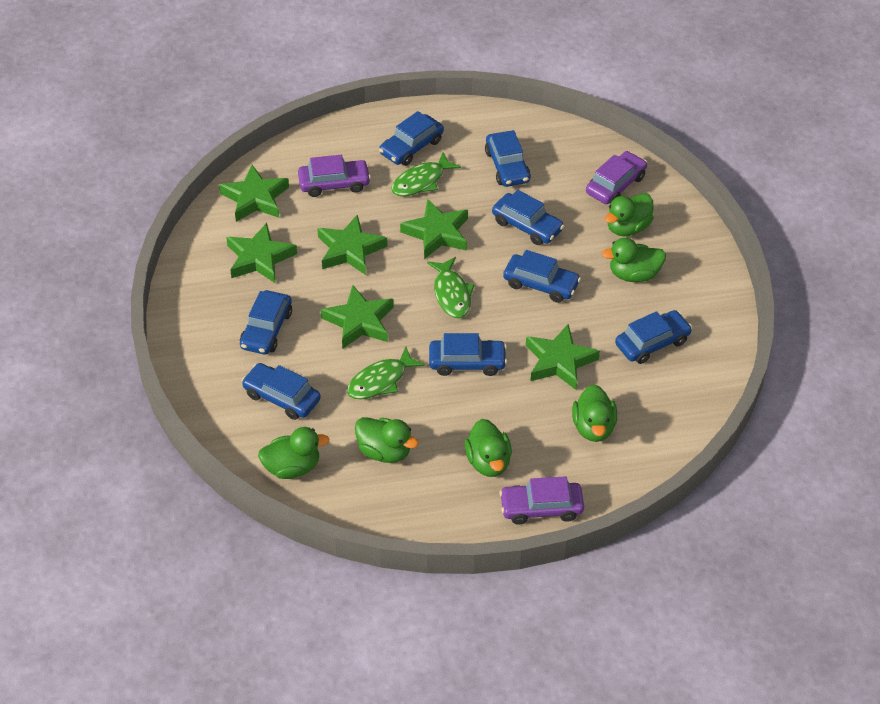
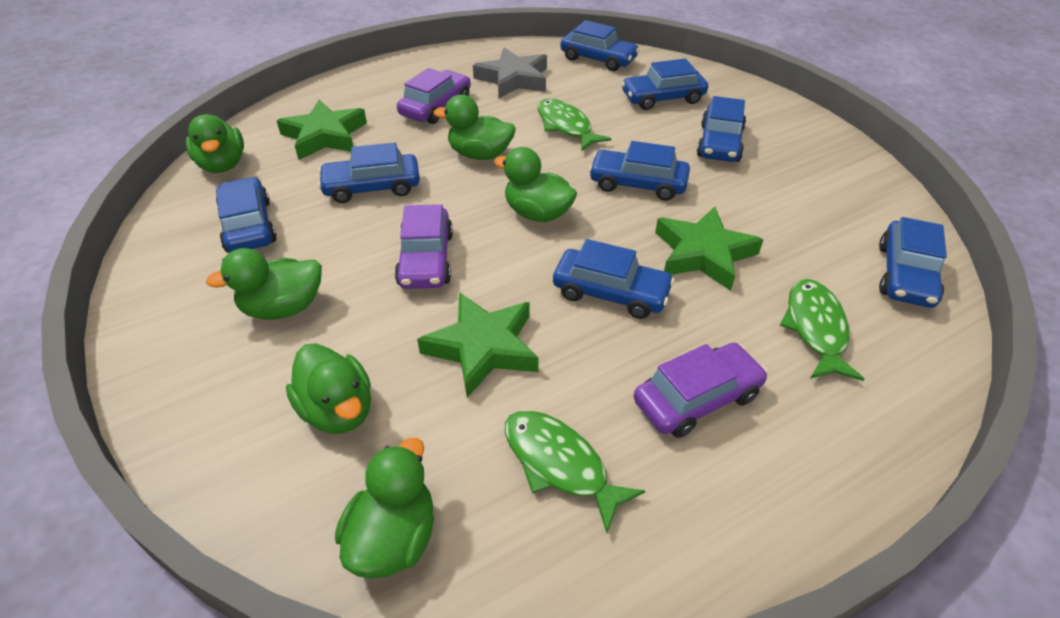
green star: [219,165,289,222] [226,223,297,283] [317,214,387,275] [321,285,394,349] [400,199,468,259] [526,324,600,390] = 6 -> [277,100,367,160] [417,292,539,398] [655,207,763,291] = 3
grey star: none = 0 -> [473,47,547,98] = 1

